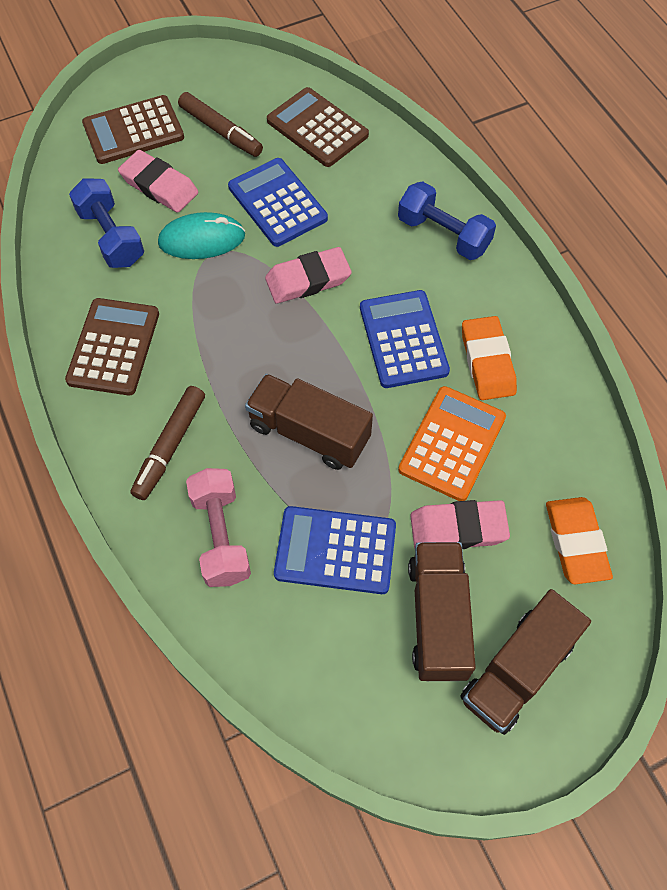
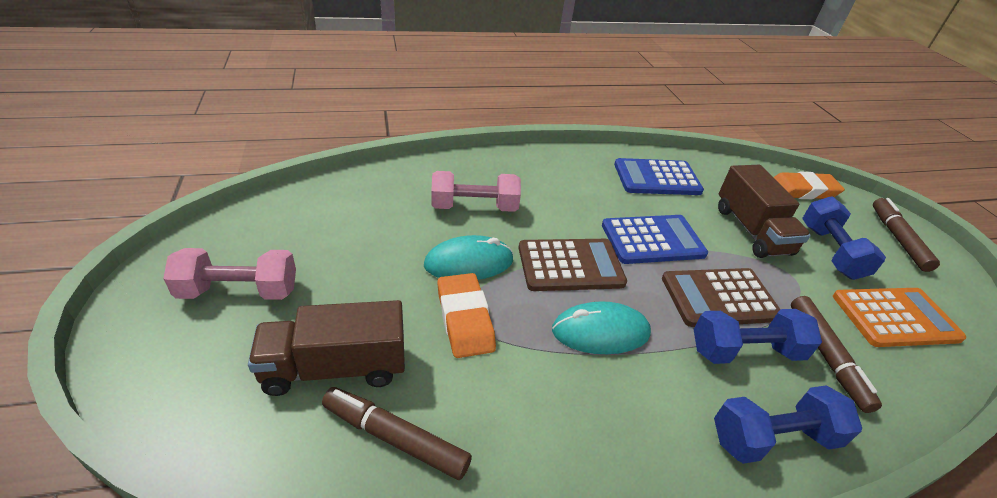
blue calculator: [228,158,328,247] [274,506,396,594] [360,290,450,388] = 3 -> [602,215,708,264] [614,158,704,195] = 2
blue dumbbell: [69,178,144,268] [398,181,496,260] = 2 -> [694,309,822,364] [714,385,862,464] [802,197,886,280] = 3
brown calculator: [65,298,159,396] [82,95,184,164] [267,87,369,167] = 3 -> [519,239,627,291] [662,268,781,327] = 2
brown marker: [130,386,205,500] [178,92,263,157] = 2 -> [322,387,472,480] [791,296,882,413] [873,198,940,272] = 3
brown truck: [245,374,373,470] [408,542,476,681] [460,589,591,735] = 3 -> [248,300,405,396] [718,165,811,258] = 2
pink dumbbell: [186,468,251,587] = 1 -> [163,248,296,300] [431,171,521,212] = 2
pink eraser: [118,150,198,213] [265,247,352,304] [410,500,510,549] = 3 -> none = 0
turquoise mouse: [158,212,245,259] = 1 -> [424,235,514,280] [552,301,651,354] = 2

